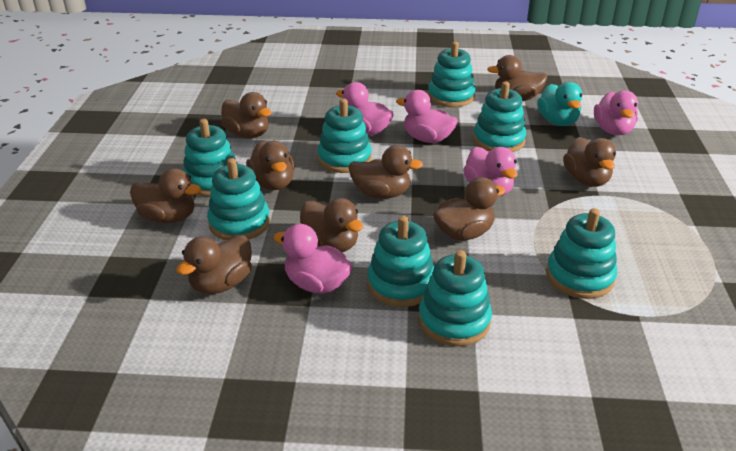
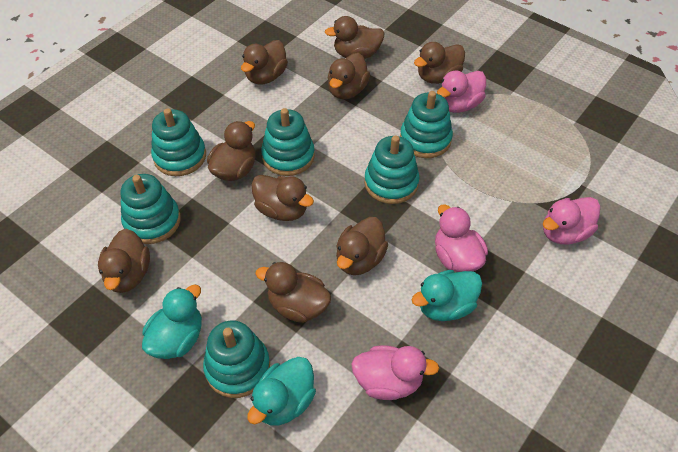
pink duck: [273,224,353,294] [336,82,394,135] [396,90,458,143] [463,147,518,196] [594,90,638,135] = 5 -> [351,345,439,400] [435,204,488,272] [437,70,486,113] [543,197,600,245] = 4
turquoise duck: [537,82,582,126] = 1 -> [142,284,202,359] [247,357,316,426] [412,270,482,321] = 3
turquoise stacking toy: [183,119,238,196] [207,158,270,240] [317,98,372,173] [367,216,434,307] [419,250,492,346] [428,41,476,107] [473,81,526,152] [546,208,617,299] = 8 -> [120,174,181,244] [151,108,206,176] [203,320,270,398] [261,108,315,176] [364,135,419,204] [400,91,453,158] = 6

